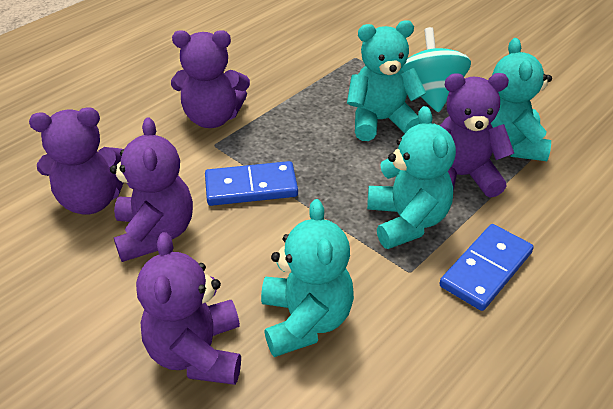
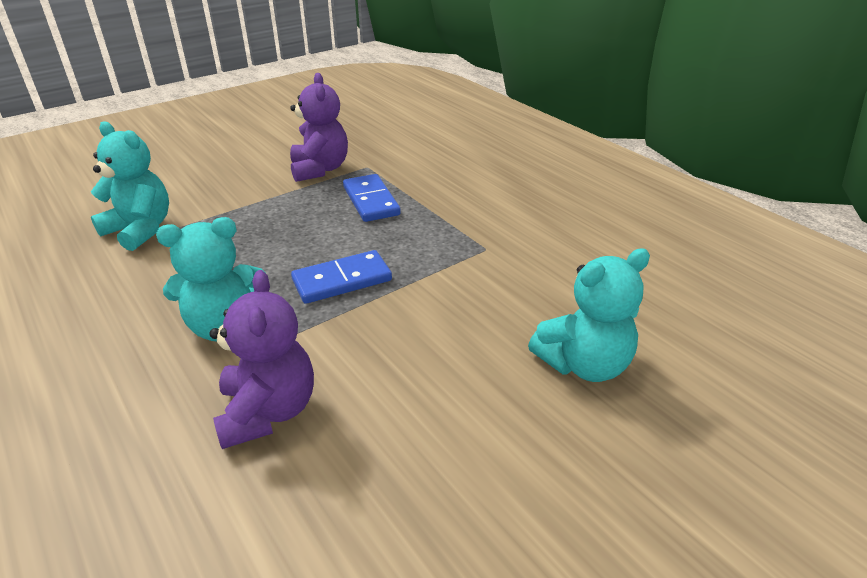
purple teddy bear: [29,107,124,215] [110,117,193,262] [136,232,241,385] [171,30,250,128] [439,73,514,198] = 5 -> [210,270,314,449] [290,73,348,182] = 2
turquoise spinning top: [402,27,471,112] = 1 -> none = 0
turquoise teddy bear: [261,199,354,357] [347,20,426,141] [367,106,456,249] [491,38,552,161] = 4 -> [91,121,169,251] [156,217,266,342] [528,248,650,382] = 3

